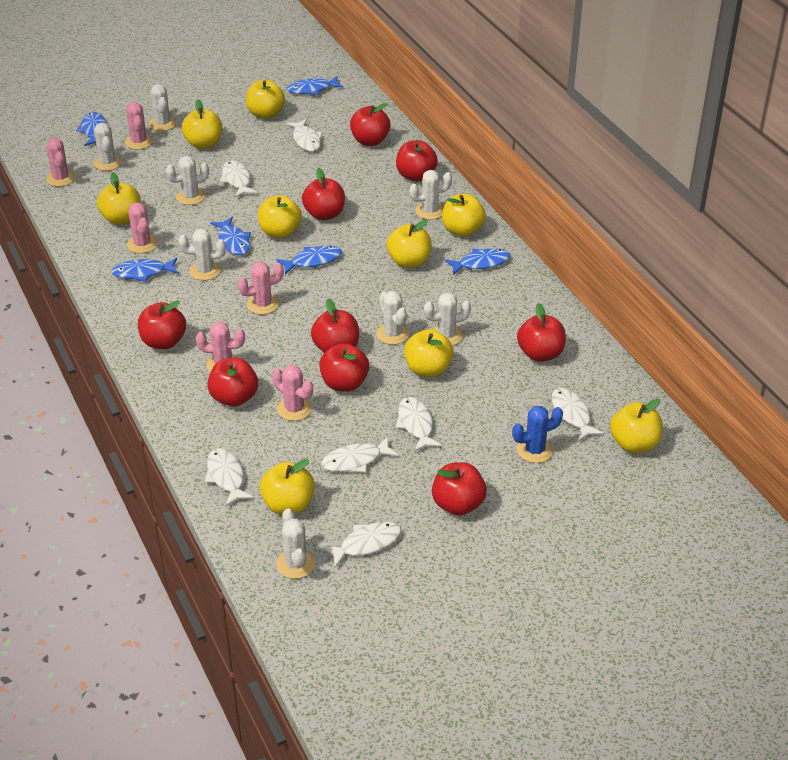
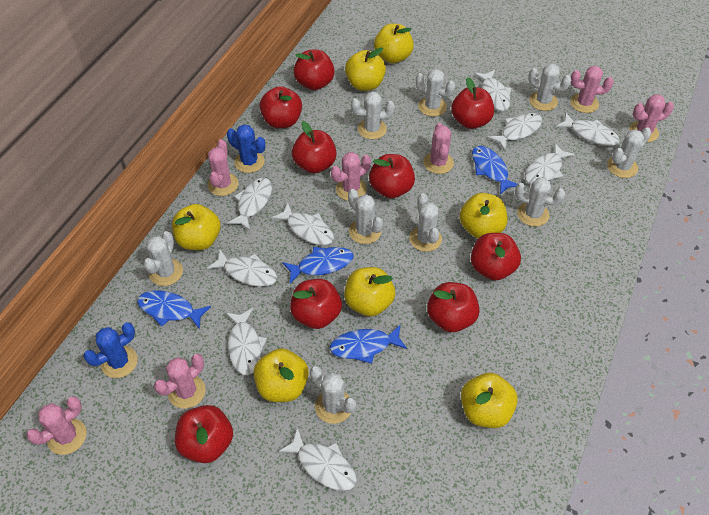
blue cactus: [512,406,563,463] = 1 -> [83,322,138,378] [227,124,265,173] = 2
blue fish: [76,112,106,146] [111,258,179,282] [210,217,251,255] [276,245,342,274] [287,76,343,95] [445,248,511,275] = 6 -> [137,290,211,330] [282,247,353,283] [330,324,407,364] [472,146,517,195] = 4
pink cactus: [46,138,76,186] [125,102,153,150] [127,203,158,253] [196,321,245,373] [238,262,284,314] [272,365,313,421] = 6 -> [26,396,87,455] [154,354,205,409] [207,139,239,196] [331,152,371,201] [423,123,454,174] [570,66,614,113] [629,94,674,142] = 7
white cactus: [94,123,122,171] [149,84,177,131] [166,156,209,205] [178,229,226,280] [276,508,316,579] [376,291,409,345] [409,170,452,220] [424,293,471,346] = 8 -> [143,231,183,286] [310,366,356,424] [348,189,383,244] [351,91,395,139] [409,193,442,252] [416,69,455,117] [515,177,565,227] [528,64,571,111] [607,127,651,178] = 9
white fish: [205,448,254,506] [220,160,257,197] [286,119,322,152] [321,436,399,473] [321,522,402,568] [395,397,442,452] [551,388,604,442] = 7 -> [207,249,277,287] [226,308,267,375] [227,178,272,230] [271,203,334,245] [278,428,357,491] [474,70,511,111] [488,113,542,151] [525,143,575,185] [556,112,620,146] = 9
yellow apple: [97,172,141,225] [182,99,222,149] [246,80,285,119] [258,195,302,238] [260,459,315,515] [387,220,432,268] [404,329,454,377] [442,194,486,237] [610,399,663,453] = 9 -> [172,204,221,250] [253,348,309,402] [344,267,395,316] [345,47,386,91] [374,24,414,64] [460,193,508,238] [461,373,518,428] = 7

